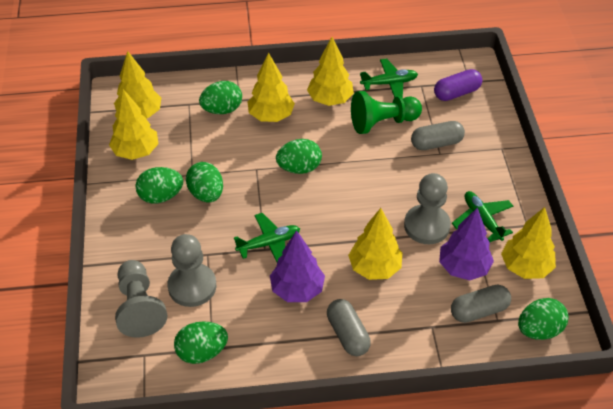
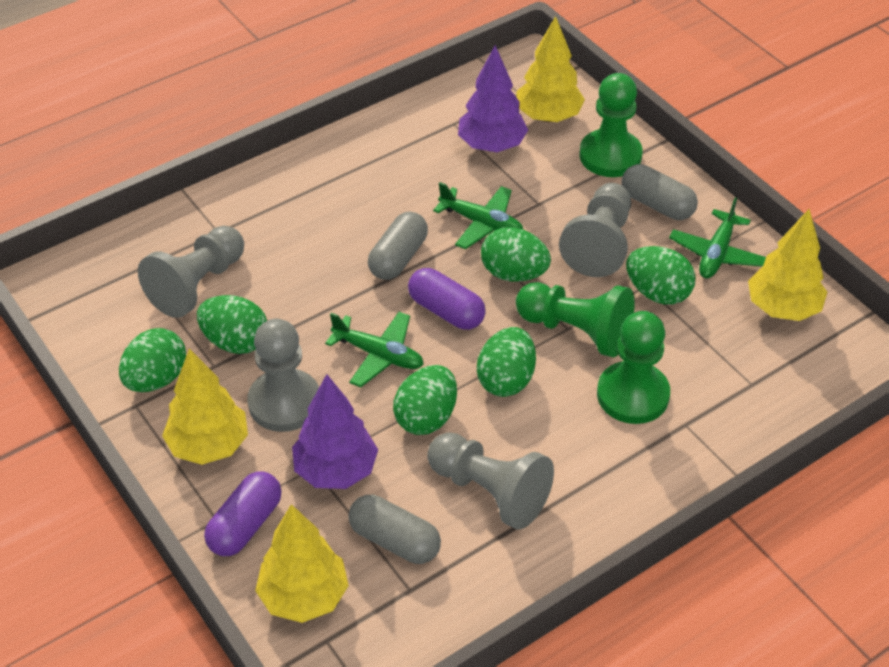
green pawn: [351,91,422,134] = 1 -> [516,282,635,357] [579,73,643,177] [597,311,670,424] = 3
grey pawn: [115,260,168,338] [167,234,216,307] [404,173,451,244] = 3 -> [138,226,244,318] [248,319,319,432] [427,432,554,530] [559,183,631,277] = 4
purple capsule: [434,69,482,101] = 1 -> [204,472,282,556] [408,268,486,330] = 2
yellow tree: [109,89,159,160] [114,51,161,119] [247,53,295,122] [307,37,354,106] [348,208,402,280] [501,207,556,279] = 6 -> [162,349,248,465] [255,504,349,623] [516,16,585,122] [748,209,827,321] = 4

